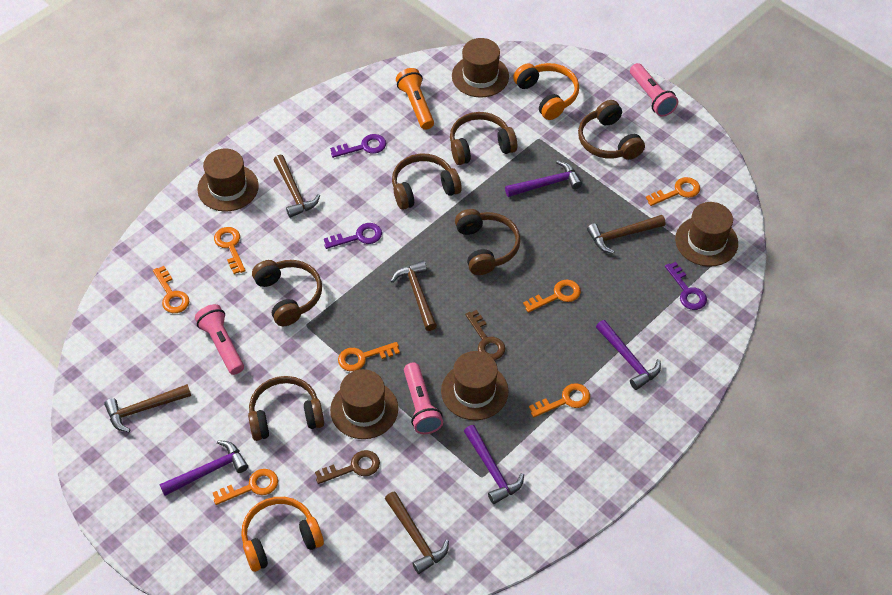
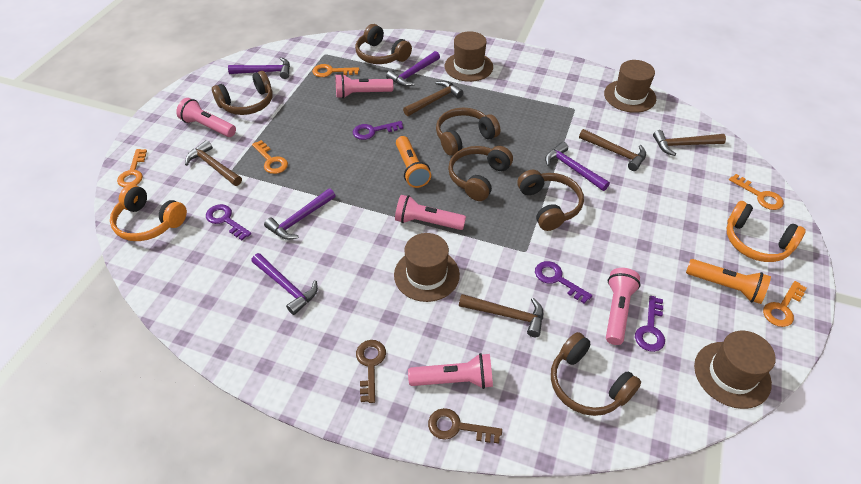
brown hat: [197,149,259,212] [330,369,398,439] [441,351,508,420] [452,38,509,98] [675,202,738,267] = 5 -> [394,233,460,302] [445,31,493,82] [604,60,656,113] [694,331,776,409] = 4
orange flashlight: [396,68,434,130] = 1 -> [396,136,431,188] [686,259,771,304] = 2
orange key: [153,266,189,313] [213,469,278,505] [214,227,246,274] [338,342,400,371] [523,280,581,313] [529,383,590,417] [646,177,700,206] = 7 -> [117,149,147,187] [252,140,288,174] [312,64,359,77] [729,174,784,210] [763,281,807,327] = 5
pink flashlight: [195,304,244,375] [404,363,443,434] [630,63,678,117] = 3 -> [176,98,236,137] [335,74,393,98] [395,195,466,230] [408,353,493,389] [606,268,640,345] = 5
purple hammer: [160,440,248,496] [464,425,524,504] [505,160,582,197] [596,320,661,390] = 4 -> [228,57,290,79] [251,253,318,315] [264,188,336,240] [386,51,440,86] [545,142,610,191] = 5
purple key: [324,223,382,249] [330,134,386,158] [665,262,707,310] = 3 -> [206,204,251,240] [353,121,403,140] [535,261,592,304] [635,296,665,352] = 4

